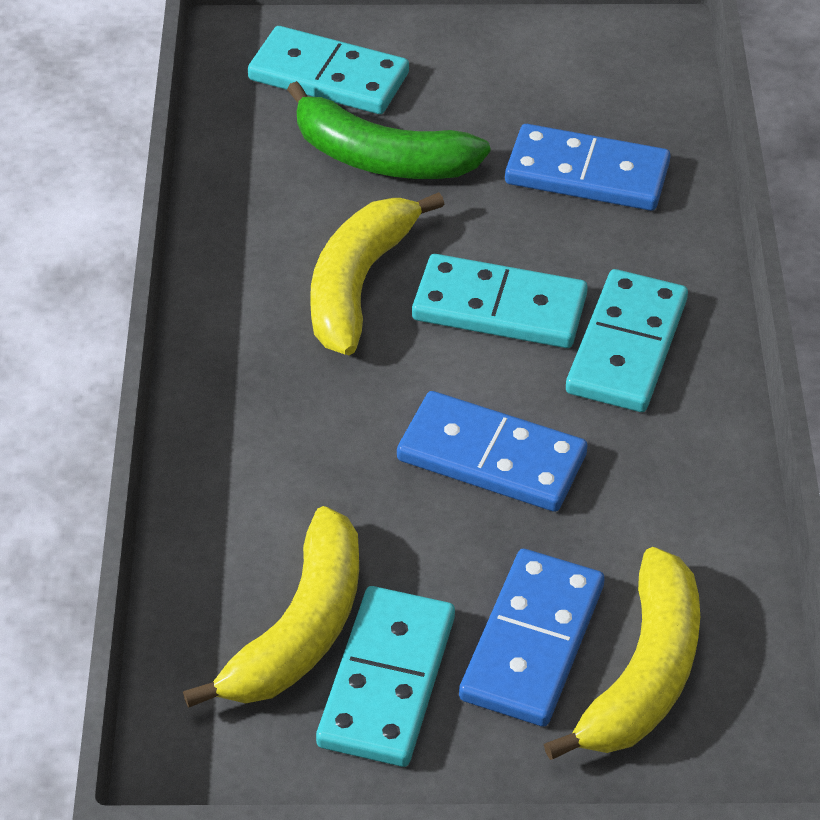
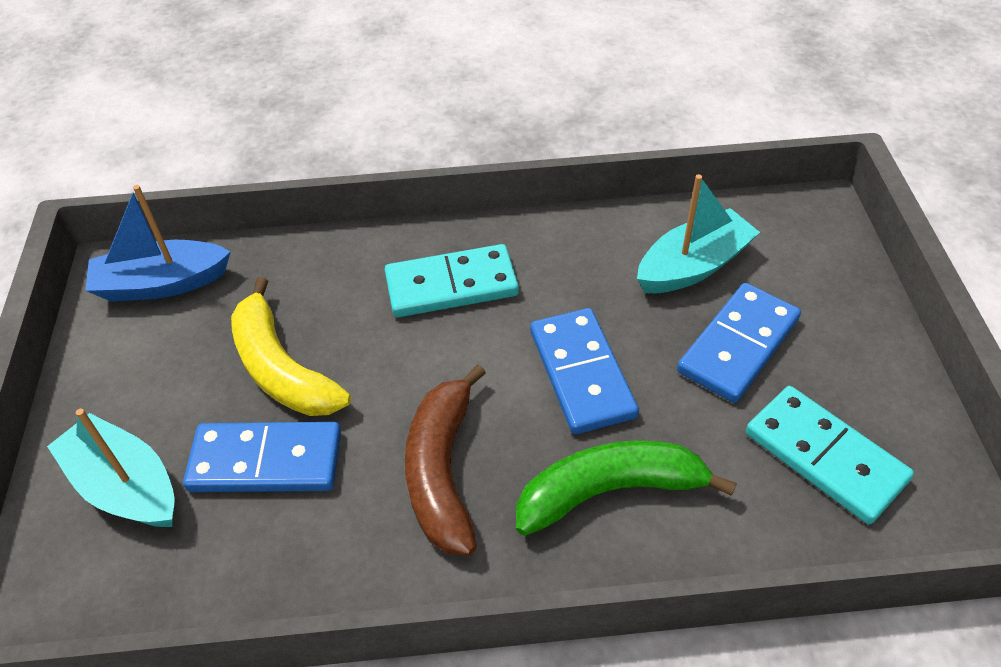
blue boat: none = 0 -> [85,185,231,302] = 1
brown banana: none = 0 -> [405,364,486,556] = 1
turquoise boat: none = 0 -> [47,409,175,527] [637,174,760,293] = 2
turquoise domino: [248,26,409,114] [316,586,455,767] [412,254,588,348] [566,269,688,412] = 4 -> [385,244,519,318] [746,386,914,524] = 2
yellow banana: [183,506,359,708] [310,192,444,355] [544,547,700,760] = 3 -> [231,277,351,416] = 1

